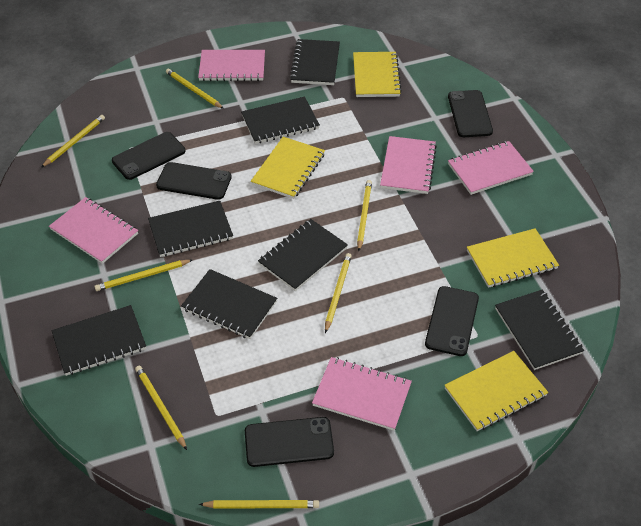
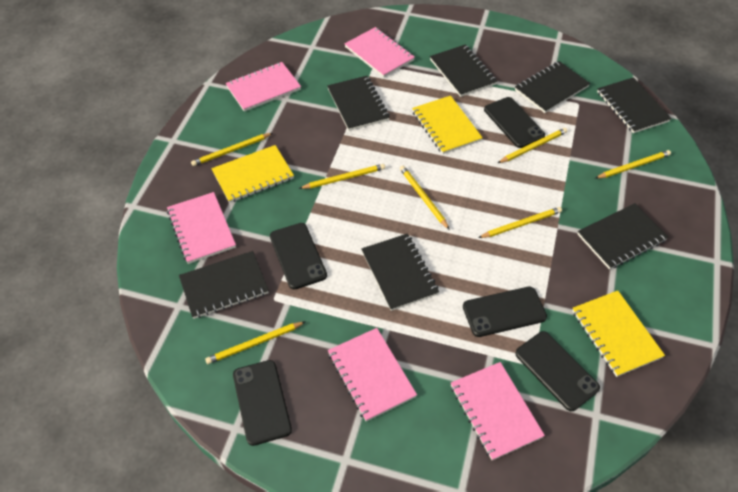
yellow notebook: [251,137,325,199] [353,52,402,97] [444,351,548,431] [467,228,559,288] = 4 -> [211,145,294,203] [412,96,483,154] [572,290,665,377] = 3

